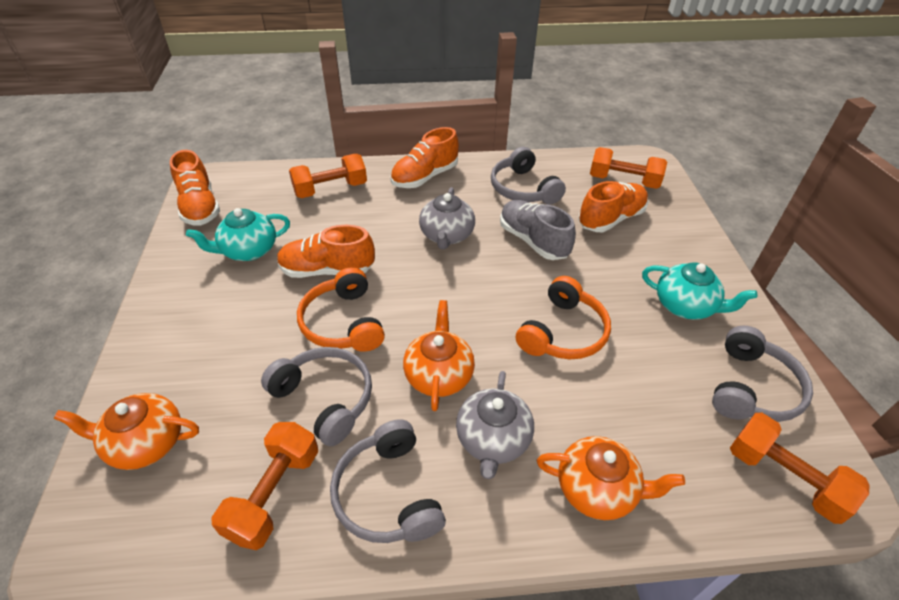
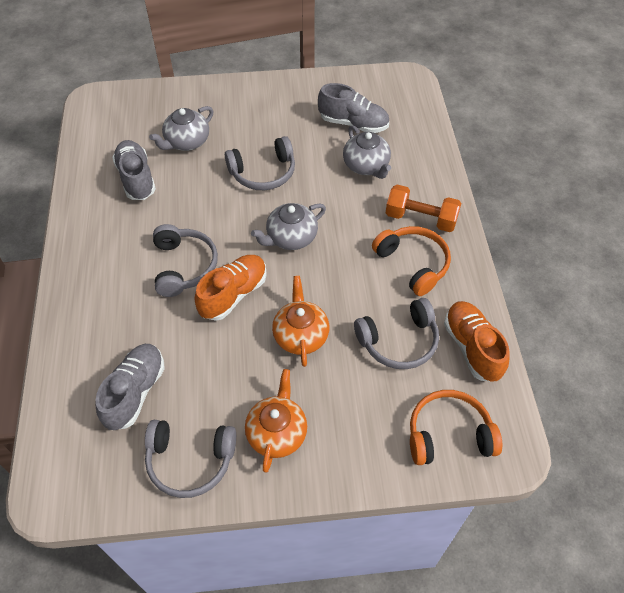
grey shoe: [500,200,576,260] = 1 -> [95,344,165,430] [112,140,156,200] [318,83,389,133] = 3
grey teapot: [419,187,475,250] [456,371,534,479] = 2 -> [149,106,214,151] [251,203,326,250] [343,125,391,179] = 3
orange dumbbell: [211,422,318,550] [289,154,367,198] [590,147,667,189] [730,413,869,524] = 4 -> [386,184,462,232] = 1
orange shoe: [170,150,220,226] [277,225,375,278] [390,127,459,188] [578,181,648,232] = 4 -> [195,255,267,321] [444,301,510,382] = 2
orange teapot: [54,393,199,470] [403,300,475,411] [537,436,685,520] = 3 -> [245,369,307,473] [272,276,329,367] = 2
turquoise teapot: [186,208,290,261] [642,262,758,320] = 2 -> none = 0

